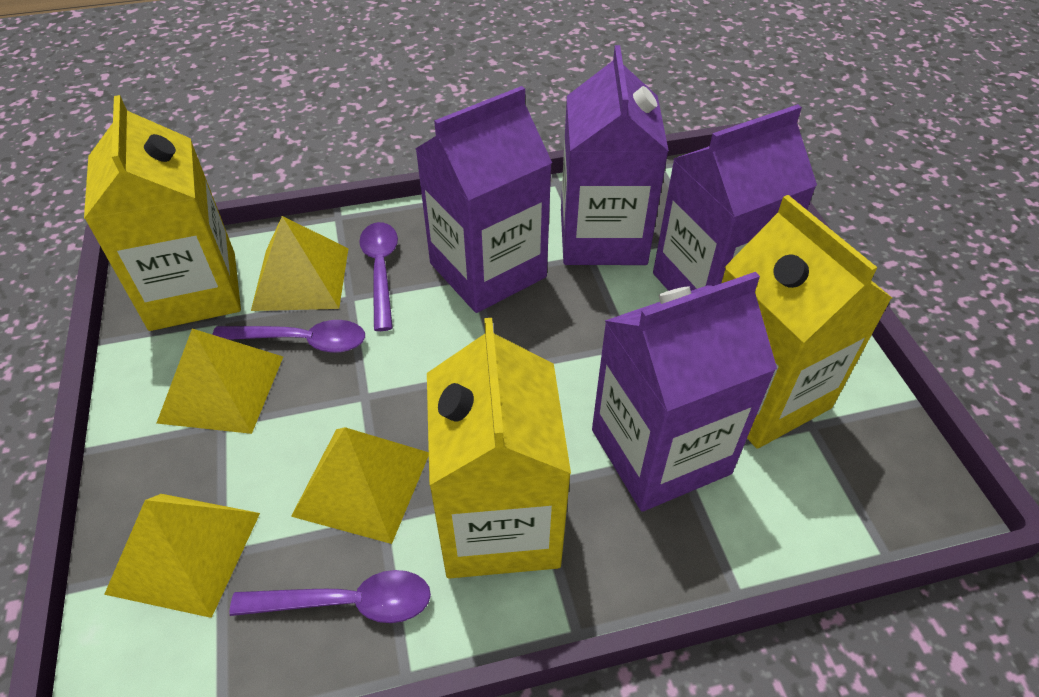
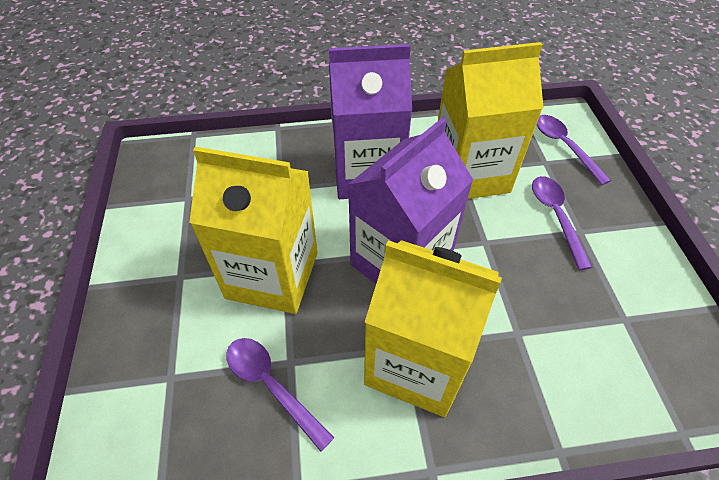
purple carton: [415,86,552,313] [561,45,669,265] [592,272,777,512] [653,104,817,291] = 4 -> [329,44,412,199] [347,117,473,284] = 2
yellow pyramid: [104,494,260,618] [156,329,283,434] [251,216,349,311] [291,427,429,544] = 4 -> none = 0

